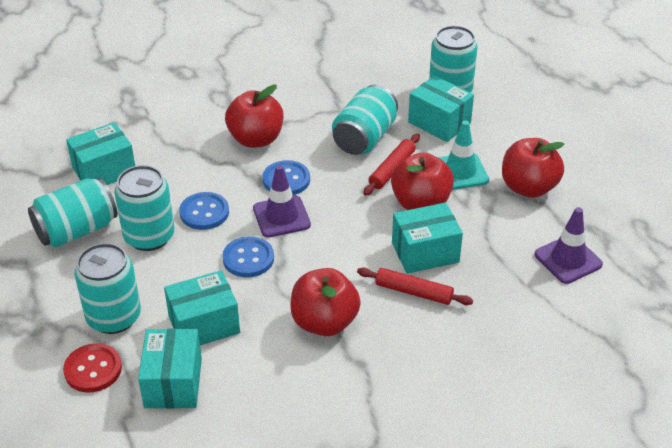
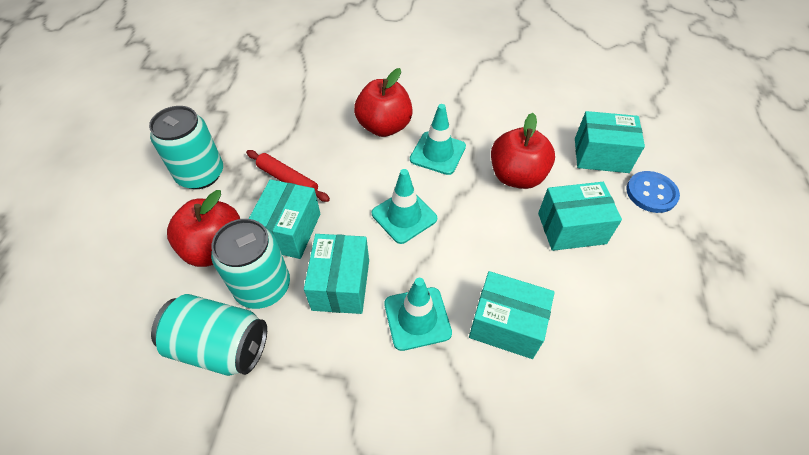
blue button: [179,192,229,230] [222,236,274,277] [263,160,310,195] = 3 -> [626,171,680,213] = 1
purple traffic cone: [253,165,311,237] [535,207,603,284] = 2 -> none = 0
red apple: [225,84,284,148] [290,268,361,336] [391,152,454,210] [502,138,565,198] = 4 -> [167,190,240,267] [354,68,413,137] [491,113,555,189] = 3
red button: [63,343,122,392] = 1 -> none = 0
red rolling pin: [357,268,473,305] [363,134,420,196] = 2 -> [246,150,330,202] = 1
turquoise can: [28,178,118,247] [74,243,141,334] [114,165,175,251] [332,85,398,155] [429,26,478,92] = 5 -> [149,106,223,189] [151,294,267,376] [211,219,290,309] = 3
turquoise traffic cone: [438,121,489,190] = 1 -> [372,169,437,244] [384,278,452,351] [410,104,466,175] = 3

